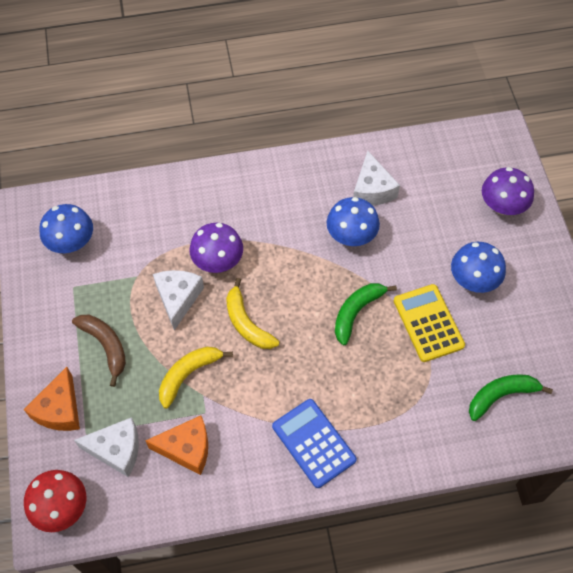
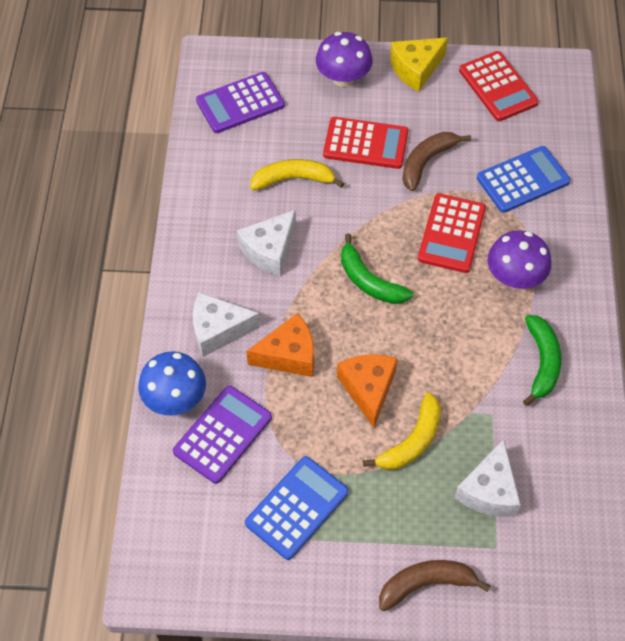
blue calculator: [272,399,357,488] = 1 -> [245,456,349,560] [477,146,571,213] = 2
blue mushroom: [39,204,93,253] [327,197,380,246] [451,242,506,293] = 3 -> [138,351,206,416] = 1
brown banana: [72,315,126,387] = 1 -> [379,560,491,611] [402,132,471,191] = 2
purple calculator: none = 0 -> [173,386,272,484] [196,72,285,133] = 2
red calculator: none = 0 -> [323,117,408,169] [418,193,486,273] [459,51,539,121] = 3
red mushroom: [24,470,86,532] = 1 -> none = 0
yellow calculator: [394,284,465,362] = 1 -> none = 0
yellow cheese: none = 0 -> [390,38,448,92] = 1

